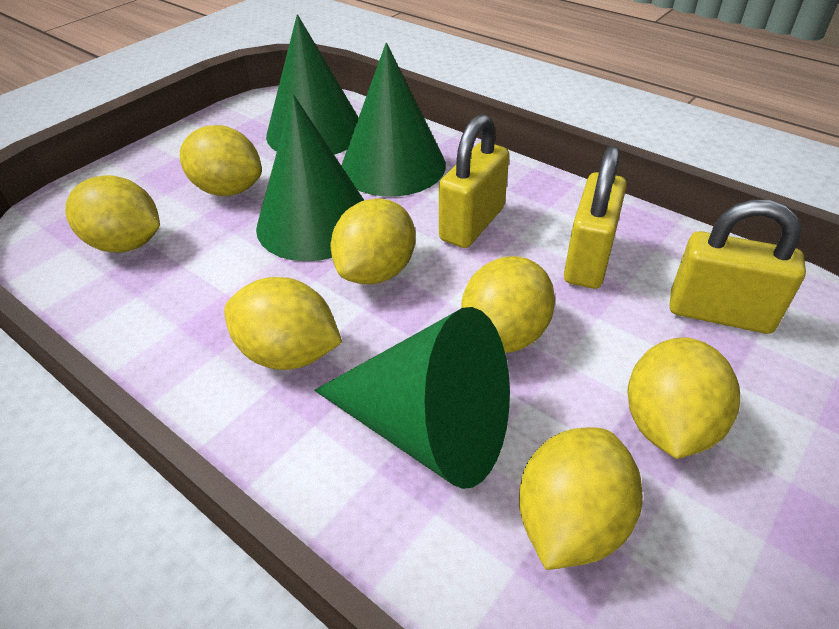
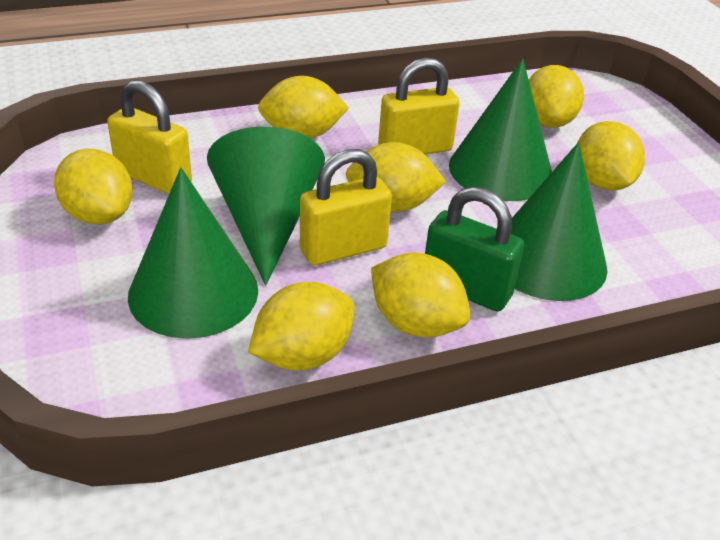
green padlock: none = 0 -> [425,187,524,312] = 1

